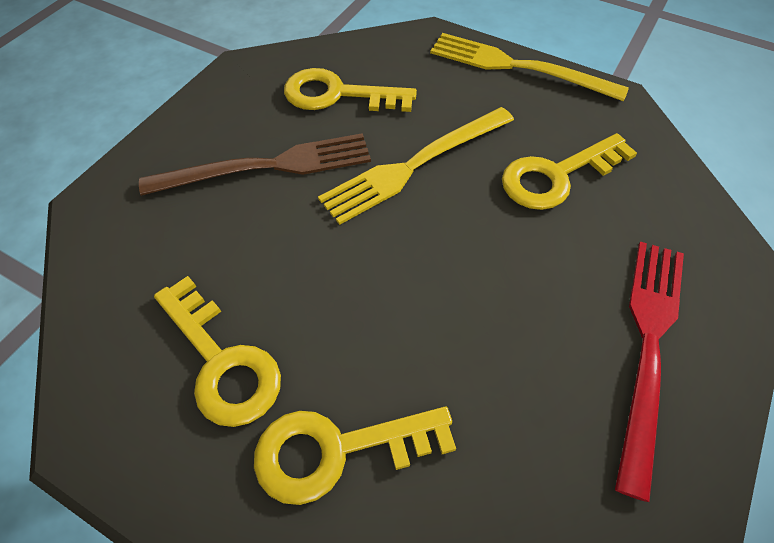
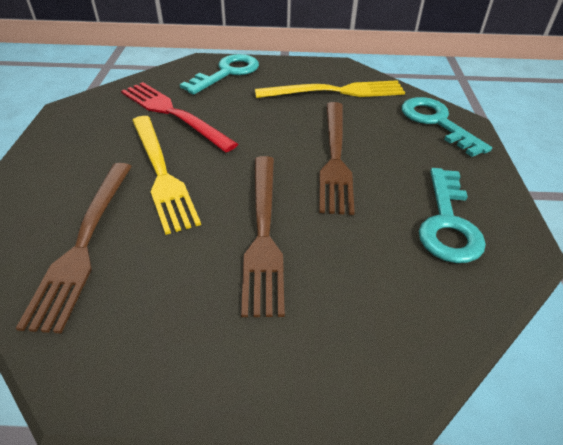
brown fork: [139,133,371,196] = 1 -> [16,163,132,333] [241,156,285,317] [319,102,355,215] = 3
turquoise key: none = 0 -> [180,54,259,95] [402,97,492,157] [419,168,486,263] = 3
yellow key: [154,276,281,427] [254,407,456,505] [284,68,417,112] [502,133,637,210] = 4 -> none = 0

